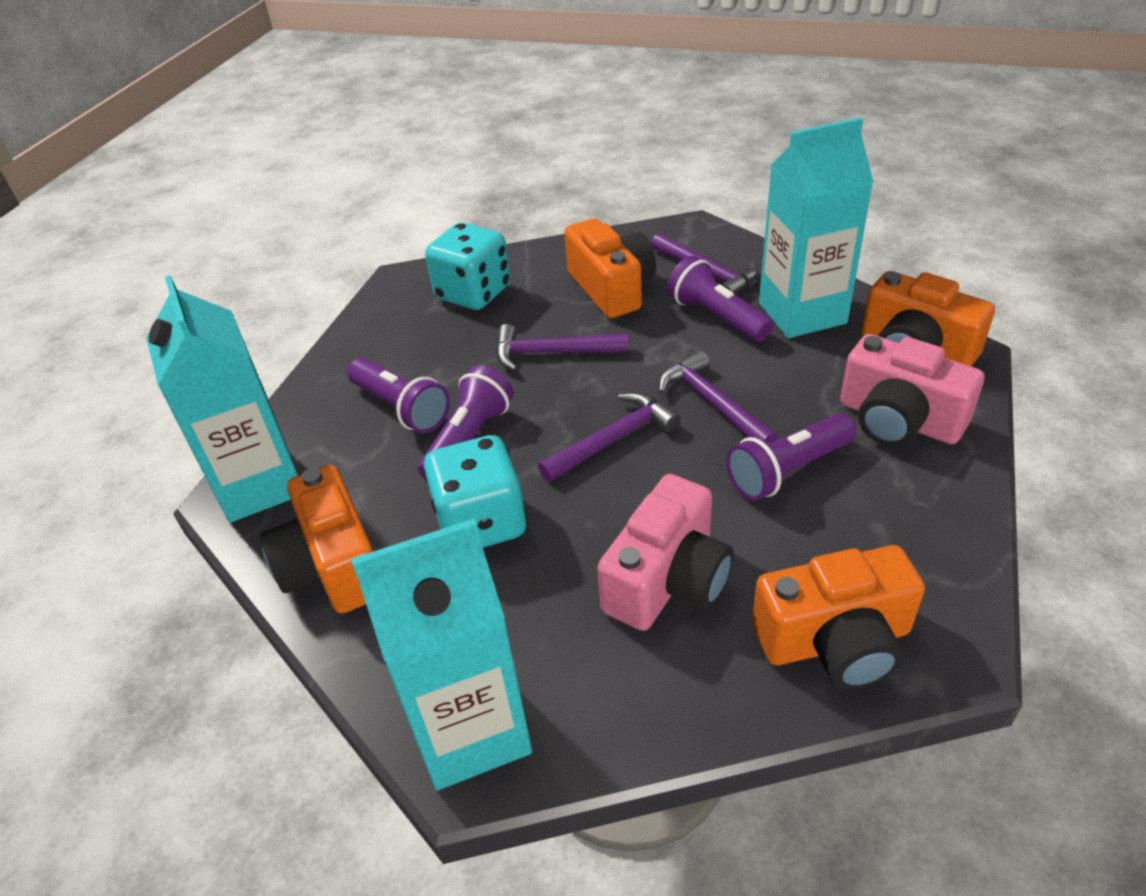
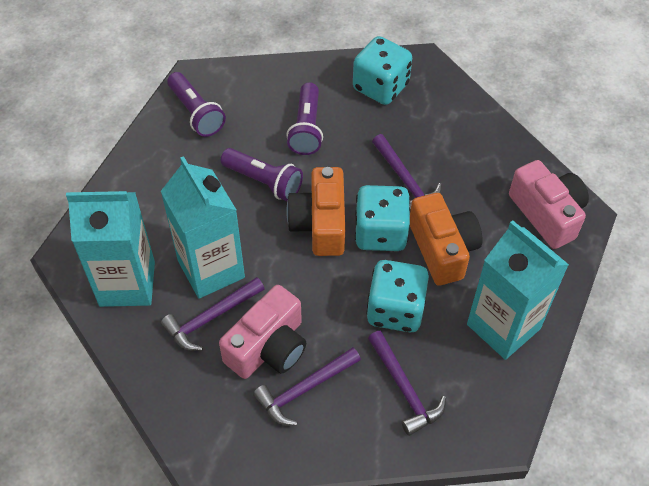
orange camera: [260,465,374,614] [564,219,656,318] [752,545,925,690] [861,271,995,367] = 4 -> [286,167,345,256] [410,193,482,286] = 2
purple flashlight: [347,358,450,433] [418,365,514,479] [667,256,774,342] [726,414,856,501] = 4 -> [167,72,226,137] [221,148,303,201] [286,82,323,155] = 3
turquoise dice: [423,435,527,548] [425,223,510,310] = 2 -> [353,36,412,105] [355,185,410,251] [366,260,429,332] = 3

